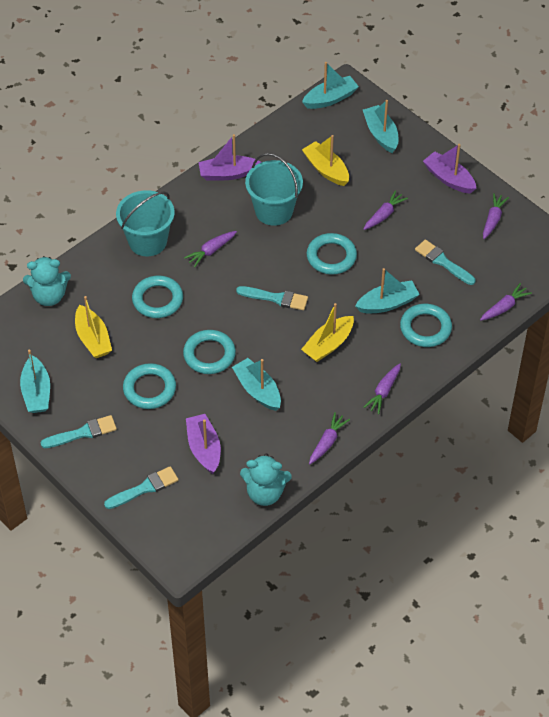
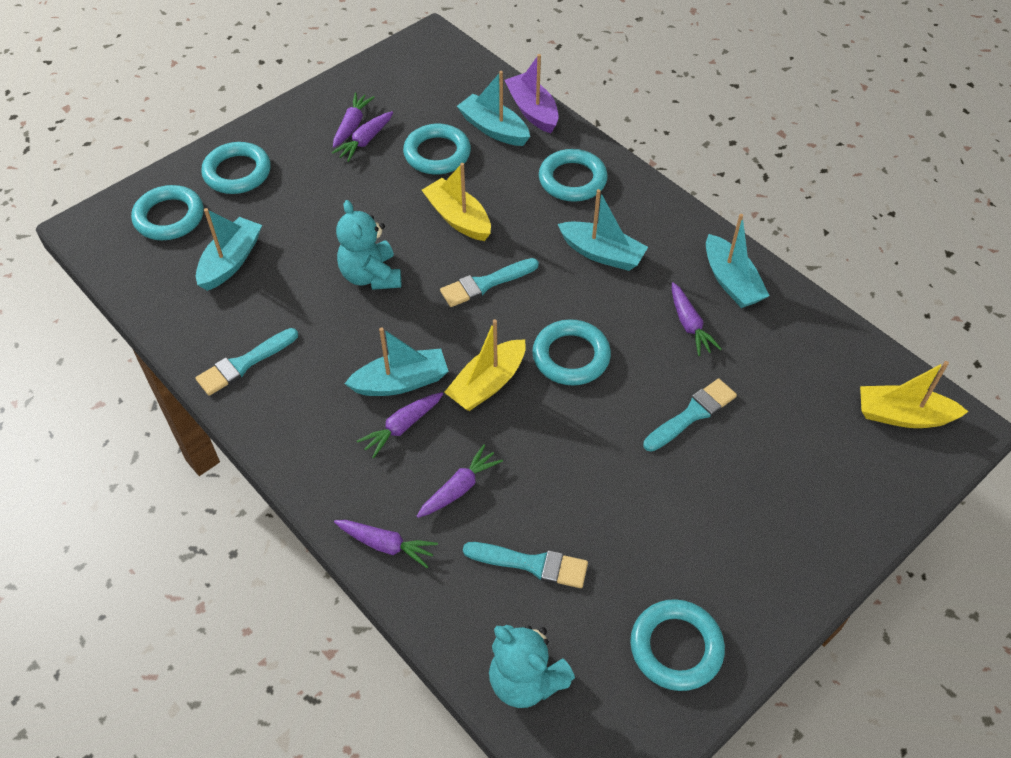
purple boat: [186,414,221,474] [199,134,261,181] [423,144,476,194] = 3 -> [505,54,558,133] = 1
turquoise bucket: [116,190,175,256] [245,153,303,226] = 2 -> none = 0
turquoise ring: [123,363,176,409] [132,276,183,318] [183,330,236,374] [307,233,357,275] [400,304,452,347] = 5 -> [131,185,204,240] [201,142,271,194] [403,124,471,174] [532,319,611,385] [539,149,608,202] [630,599,725,691] = 6

